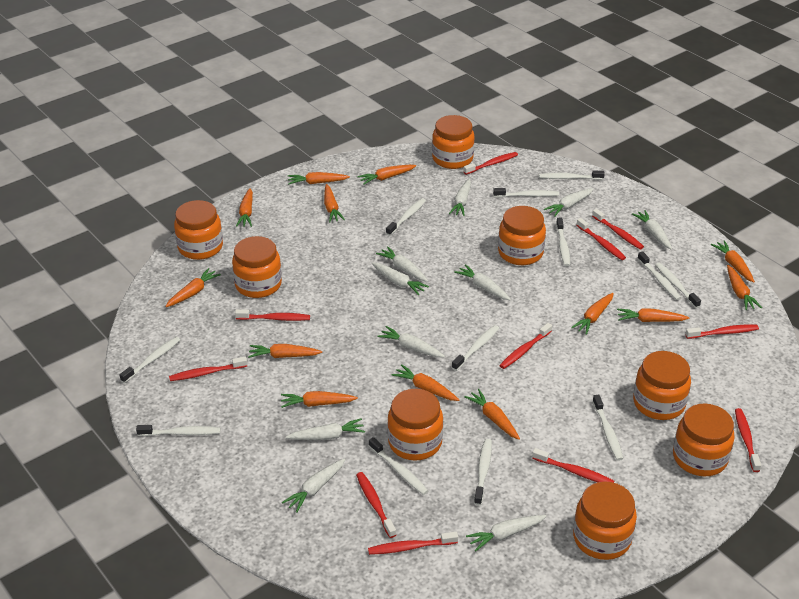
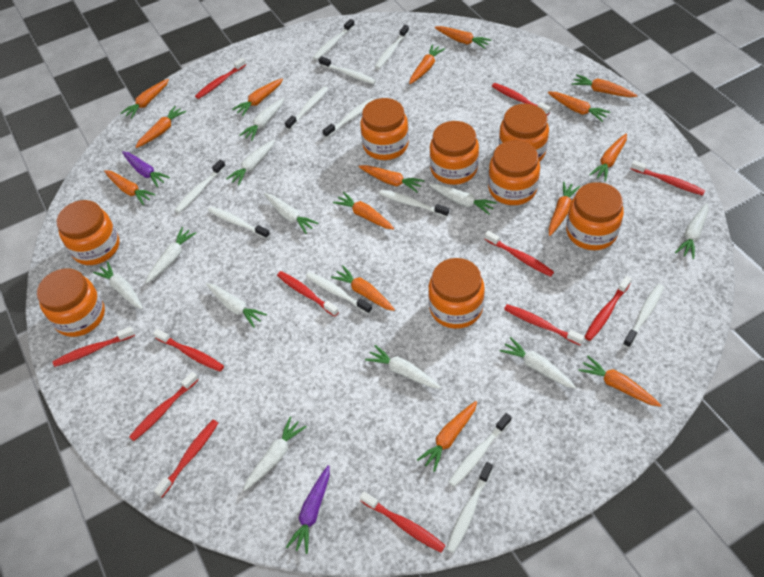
orange carrot: [165,268,221,307] [236,188,253,227] [248,344,322,358] [281,391,358,408] [288,172,350,184] [324,184,345,222] [358,165,416,185] [391,364,459,401] [464,389,520,440] [571,293,614,335] [617,308,689,322] [711,240,755,283] [727,265,762,310] = 13 -> [104,170,156,205] [121,79,169,119] [136,106,186,148] [232,78,283,116] [331,266,395,311] [333,192,394,229] [359,165,424,192] [409,44,445,84] [417,401,477,472] [435,26,491,49] [548,92,610,122] [549,181,580,236] [572,74,638,97] [578,356,661,407] [589,134,627,181] = 15
purple carrot: none = 0 -> [122,151,170,187] [286,465,330,554] = 2
red toothbrush: [169,356,247,381] [235,309,310,321] [356,472,396,538] [368,532,458,555] [463,152,518,175] [499,323,552,369] [532,448,614,483] [576,218,626,260] [592,209,644,249] [685,325,759,339] [735,408,761,472] = 11 -> [53,326,135,367] [129,372,199,441] [153,329,224,372] [154,420,218,497] [195,58,246,99] [277,271,339,317] [360,491,446,552] [485,231,554,277] [492,83,551,116] [504,304,585,346] [585,276,632,341] [631,160,705,196] = 12
white carrot: [282,458,345,513] [286,418,365,440] [371,262,429,295] [376,246,428,282] [377,326,445,357] [449,179,471,216] [454,264,511,300] [466,515,546,551] [544,188,594,217] [632,210,672,250] = 10 -> [93,262,143,309] [146,227,196,283] [206,283,267,328] [226,140,275,185] [239,98,284,141] [243,417,307,491] [264,193,318,234] [365,345,441,389] [429,184,497,215] [500,337,576,389] [675,203,709,259] = 11

